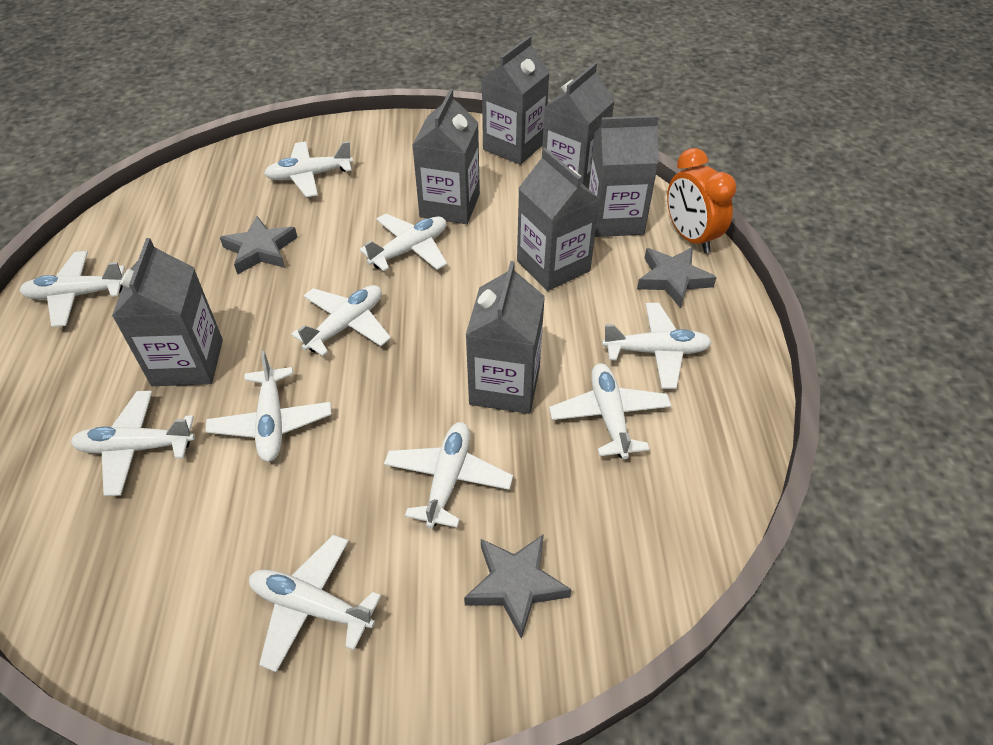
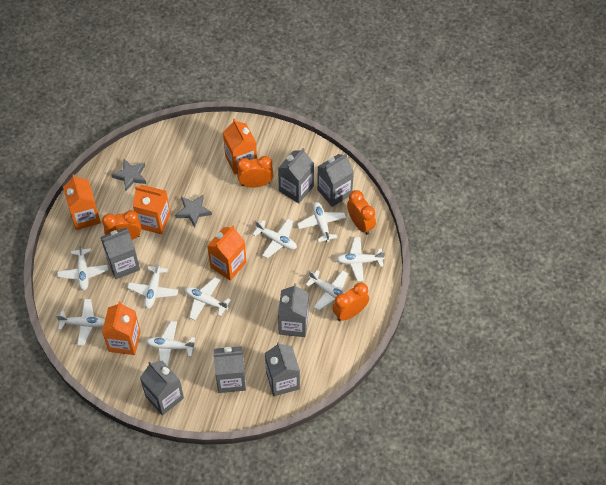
grey star: [220,216,298,275] [464,534,572,639] [637,247,717,308] = 3 -> [111,159,146,191] [175,195,212,227] = 2
orange carton: none = 0 -> [63,174,101,230] [102,301,141,355] [133,185,171,234] [207,226,246,281] [223,119,257,174] = 5
orange clock: [667,148,737,253] = 1 -> [102,210,141,240] [237,156,273,188] [332,282,369,321] [347,190,376,235] = 4
white plane: [19,251,125,327] [71,391,195,496] [206,351,332,462] [249,535,381,672] [264,141,353,197] [291,285,391,356] [359,214,447,271] [384,422,513,529] [549,363,671,459] [602,303,712,389] = 10 -> [56,299,105,346] [57,243,108,290] [127,261,178,309] [146,321,196,366] [185,277,231,320] [252,219,297,258] [297,202,346,242] [305,270,348,310] [336,237,385,281] = 9

